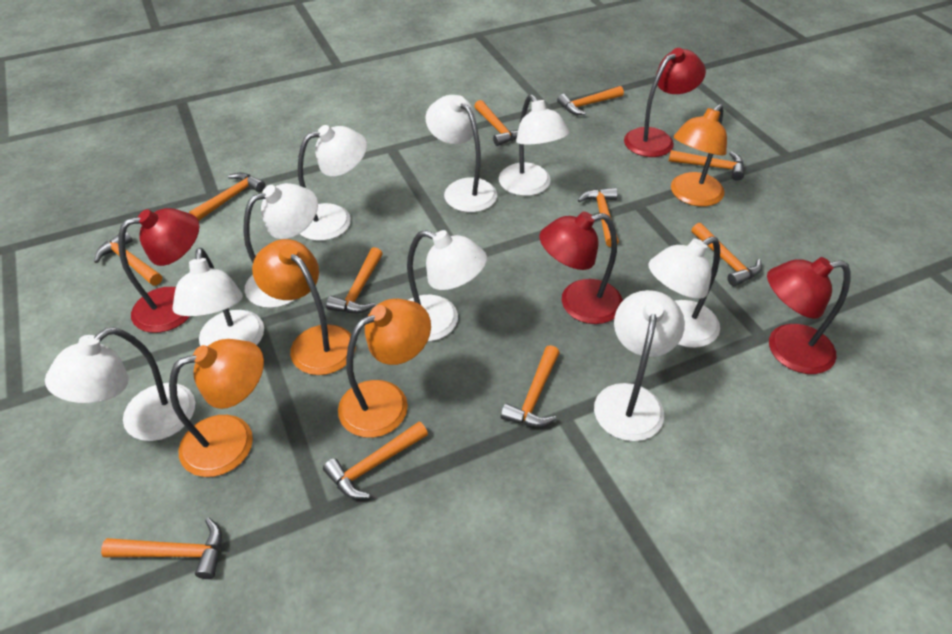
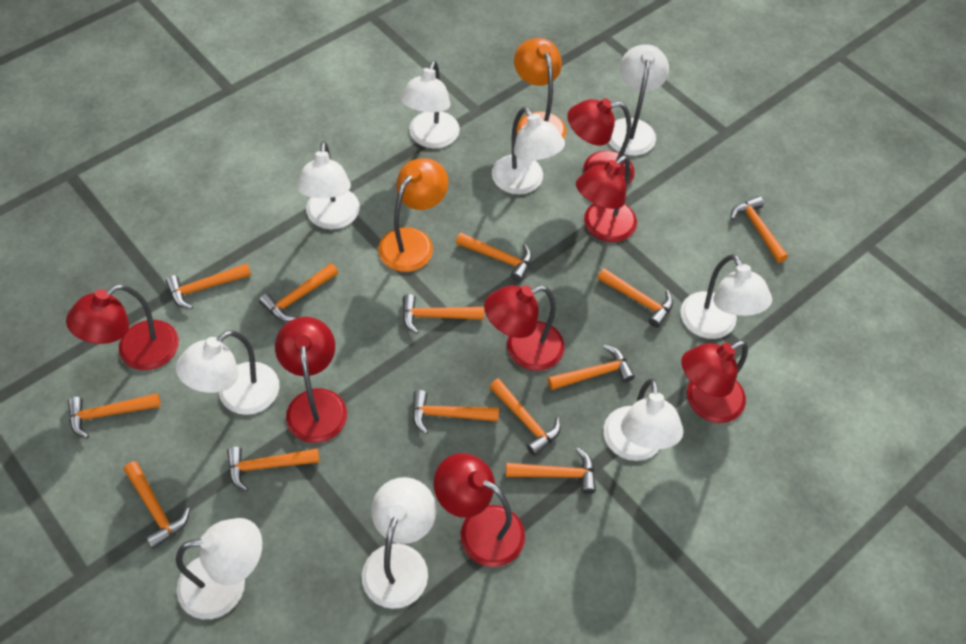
orange hammer: [94,231,162,286] [101,518,222,579] [189,172,265,221] [323,422,428,499] [326,247,383,313] [474,100,518,146] [501,345,560,427] [557,86,624,115] [578,188,619,247] [669,150,744,181] [691,222,762,287] = 11 -> [67,393,160,439] [124,461,190,549] [165,263,251,309] [227,447,319,491] [259,263,338,322] [402,294,484,334] [412,390,499,434] [456,233,532,282] [489,378,561,456] [506,448,596,494] [548,345,635,390] [597,268,673,328] [731,196,788,263] = 13
orange lamp: [169,339,264,477] [252,239,356,375] [338,299,431,438] [671,104,727,207] = 4 -> [378,158,448,272] [514,38,566,139] = 2
red lamp: [118,208,199,333] [539,212,623,324] [624,48,706,157] [767,257,851,374] = 4 -> [66,284,179,370] [275,317,347,443] [434,453,525,567] [484,285,564,371] [567,98,635,184] [576,155,637,242] [681,340,748,423] = 7

